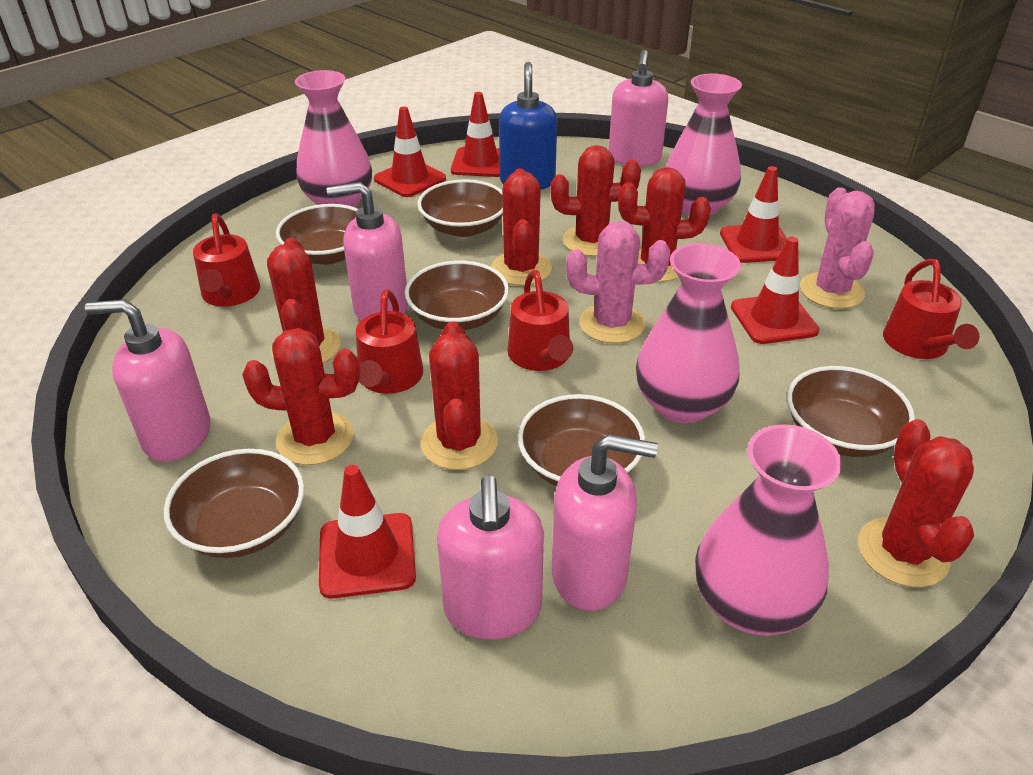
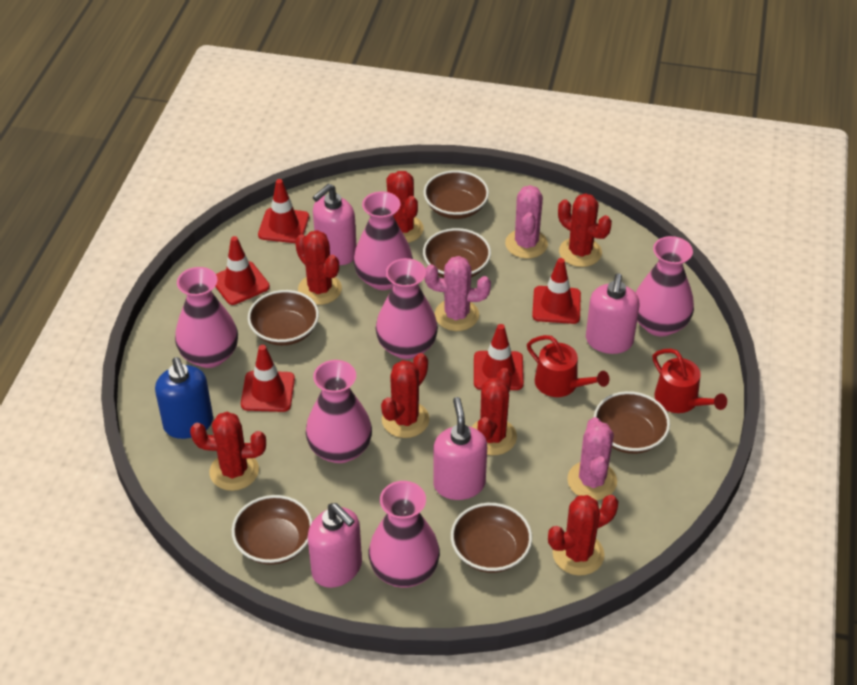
pink cactus: [566,221,670,343] [800,187,875,309] = 2 -> [424,256,491,331] [505,185,548,259] [567,417,617,500] = 3
pink soap dispenser: [85,299,211,462] [327,182,408,321] [437,476,544,639] [552,434,658,611] [609,50,668,166] = 5 -> [308,503,362,588] [313,184,357,265] [433,397,487,500] [586,273,640,354] = 4
pink vase: [295,70,372,207] [636,243,741,423] [666,73,742,216] [695,424,842,636] = 4 -> [175,267,238,368] [306,360,372,463] [353,191,413,290] [369,481,440,588] [376,258,438,359] [636,236,694,337] = 6
red watering can: [193,214,260,307] [356,289,423,394] [508,270,573,371] [883,259,980,359] = 4 -> [527,335,609,397] [653,349,727,413] = 2

